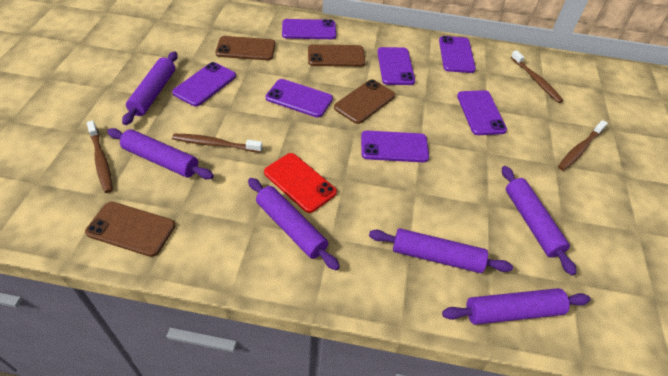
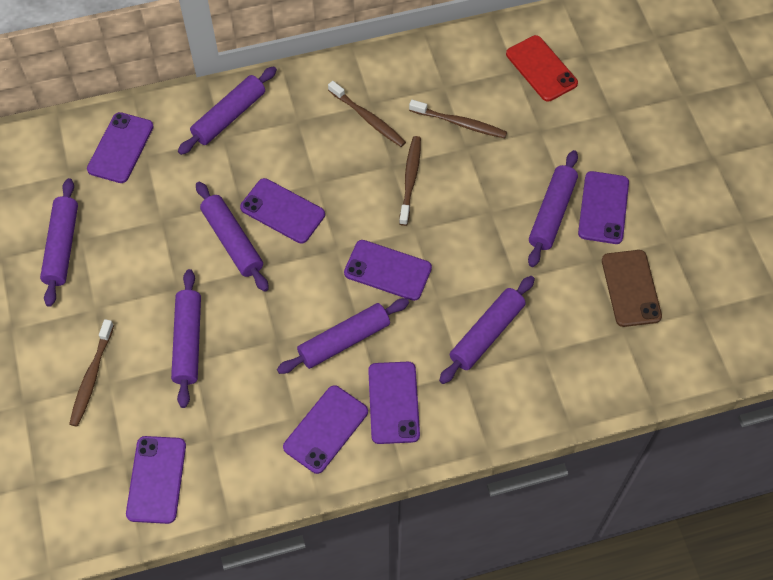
brown phone: [85,202,175,257] [215,36,276,61] [308,44,365,67] [334,79,395,124] = 4 -> [602,250,662,327] = 1
purple rolling pin: [107,128,214,179] [122,51,178,125] [248,178,340,270] [369,228,513,273] [442,288,591,325] [502,166,577,275] = 6 -> [40,178,78,307] [171,269,201,408] [178,66,277,155] [196,182,269,292] [277,298,409,374] [439,276,535,384] [528,150,578,267] = 7

